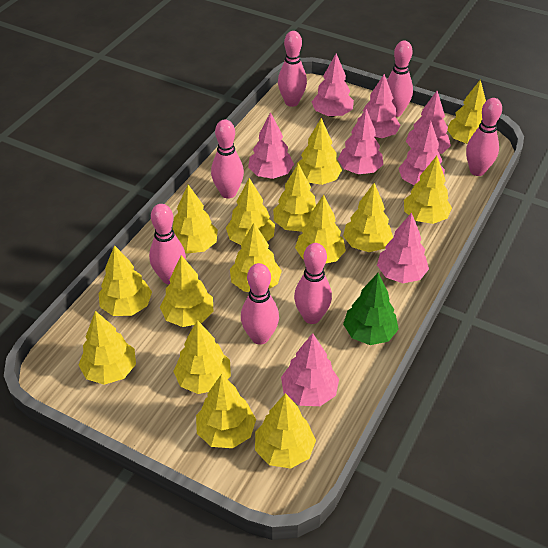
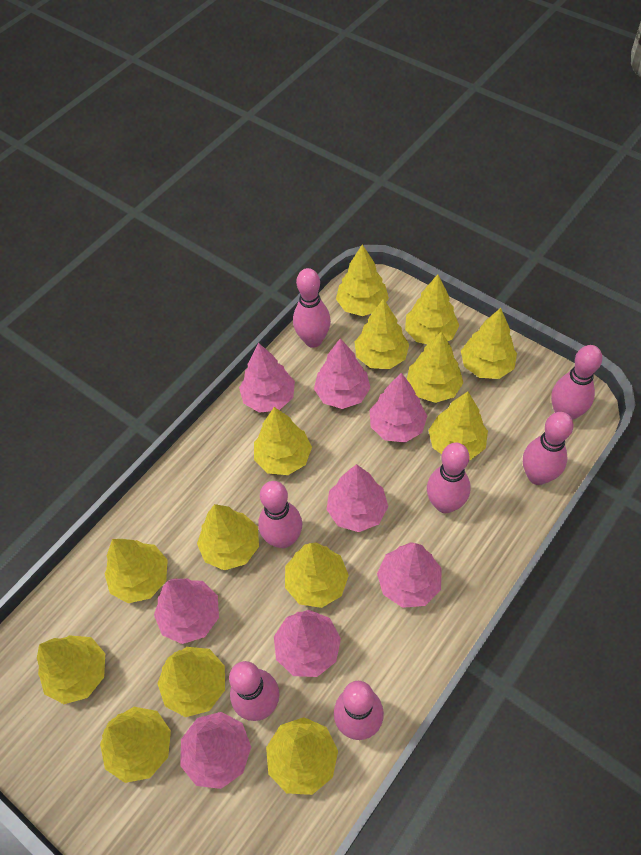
green tree: [343,273,399,345] = 1 -> none = 0
yellow tree: [79,311,136,385] [99,245,152,316] [160,255,213,327] [173,185,218,254] [173,320,231,394] [196,374,256,448] [226,178,275,245] [230,222,282,292] [255,393,316,469] [273,163,316,232] [295,195,346,264] [297,118,342,185] [343,183,393,252] [404,156,452,224] [448,79,486,144] = 15 -> [37,635,105,704] [100,707,171,783] [104,539,168,603] [157,647,225,717] [197,504,259,570] [254,407,312,475] [266,717,338,795] [285,543,349,608] [336,245,389,316] [355,298,409,369] [405,274,459,344] [407,331,463,403] [429,391,488,460] [461,308,517,379] = 14

